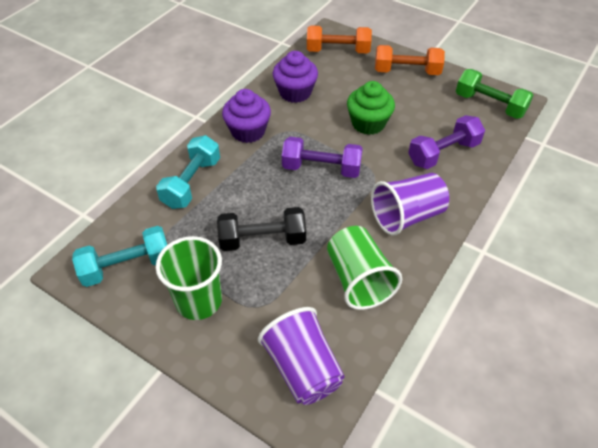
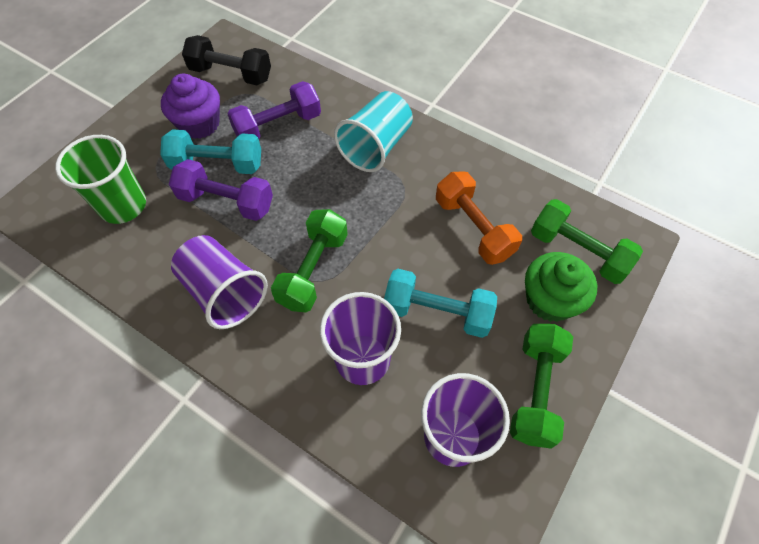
green cup: [156,236,222,320] [327,226,402,310] = 2 -> [55,135,146,224] = 1
green dumbbell: [456,69,534,119] = 1 -> [271,209,348,313] [510,324,573,449] [531,199,643,284] = 3
orange dumbbell: [307,26,372,53] [375,45,445,75] = 2 -> [436,171,522,265] = 1
purple cup: [258,307,345,405] [371,173,449,236] = 2 -> [171,235,268,329] [320,292,401,385] [421,373,510,467] = 3
purple cupcake: [222,89,271,143] [273,51,318,103] = 2 -> [161,73,220,139] = 1
turquoise cup: none = 0 -> [334,91,413,172] = 1

